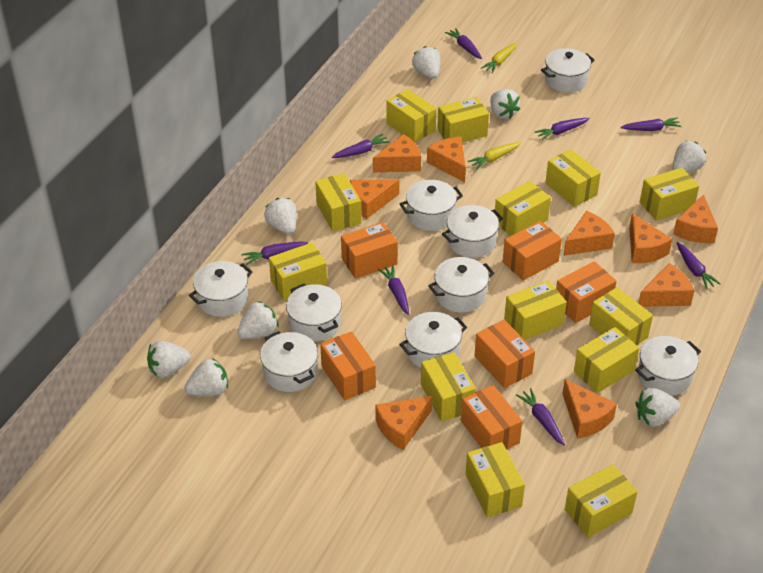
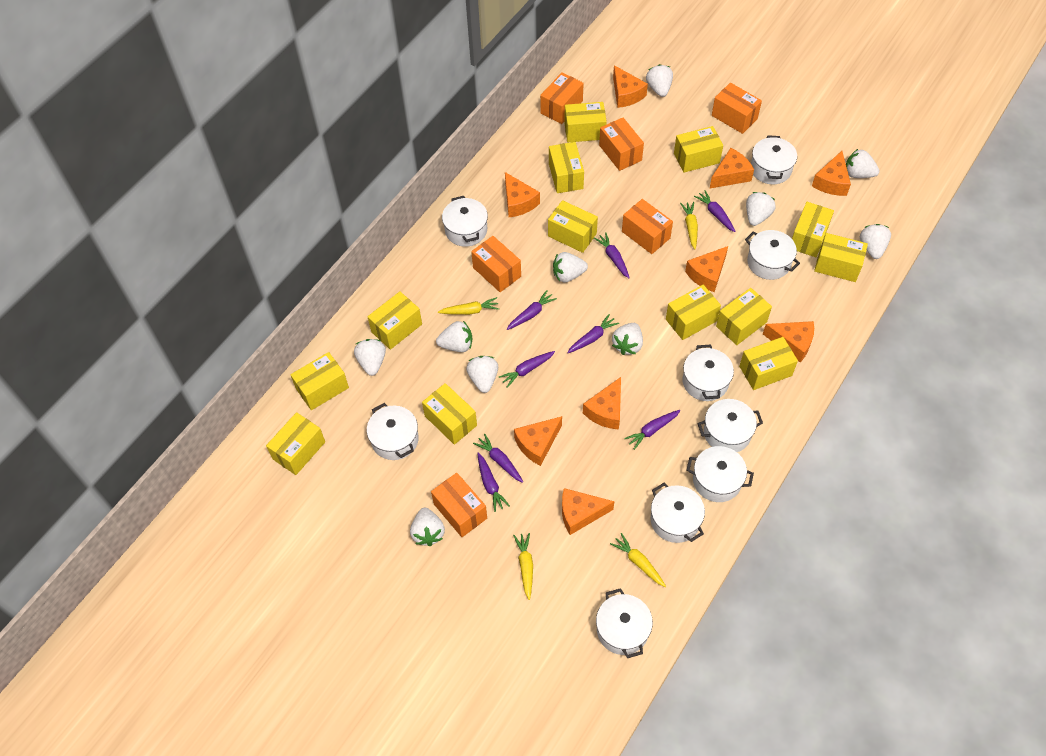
white strawberry: [147,341,191,378] [184,358,228,396] [237,301,279,339] [264,198,297,234] [412,46,440,79] [490,89,520,119] [635,388,680,427] [673,141,706,173] = 8 -> [354,339,386,376] [410,508,445,546] [436,321,472,352] [466,356,498,393] [553,252,588,283] [612,323,643,355] [646,64,673,97] [746,192,776,226] [846,149,879,178] [860,224,891,259] = 10
yellow carrot: [468,142,521,170] [481,43,517,73] = 2 -> [438,297,499,315] [513,533,533,600] [610,533,666,587] [680,202,698,249] = 4

